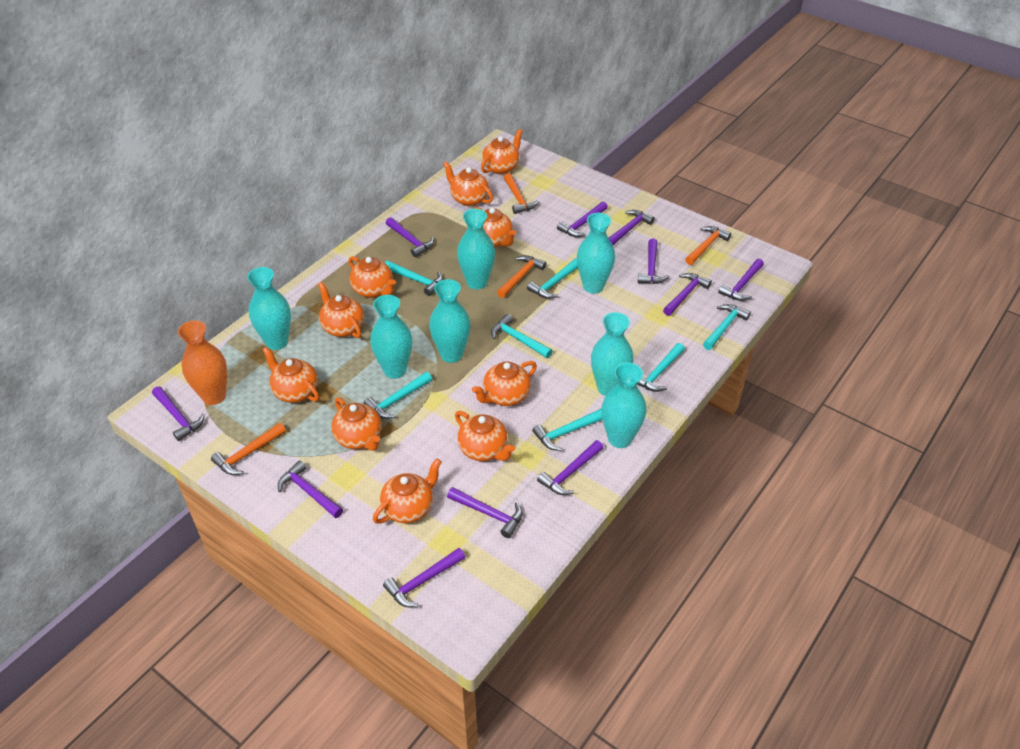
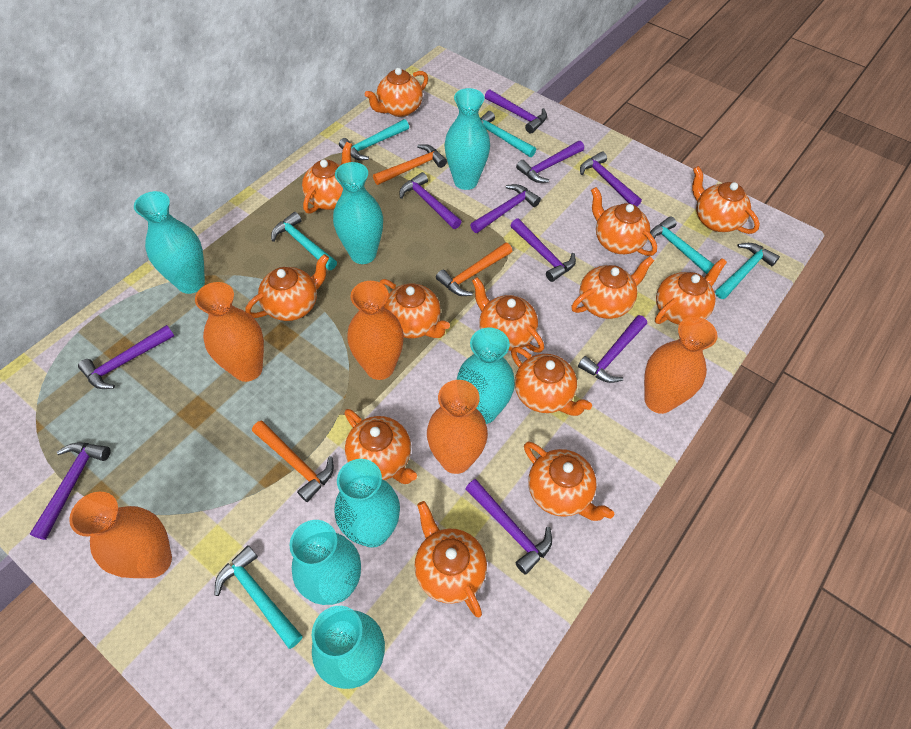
orange hammer: [211,423,286,475] [497,255,547,298] [503,173,539,214] [685,226,731,265] = 4 -> [252,421,334,502] [373,144,447,185] [436,242,512,296] = 3
orange teapot: [263,347,319,403] [318,282,364,338] [332,397,381,451] [349,256,396,298] [373,458,442,524] [443,161,493,206] [455,411,515,461] [472,361,537,406] [473,207,516,248] [481,129,523,175] = 10 -> [245,254,329,321] [302,142,352,214] [344,409,417,484] [365,68,428,117] [380,279,450,338] [414,501,487,617] [472,277,544,352] [511,347,592,416] [524,442,614,521] [571,256,654,319] [591,187,657,256] [655,258,727,325] [692,166,760,234] = 13
orange vase: [178,320,227,405] = 1 -> [69,492,172,578] [195,282,264,382] [347,281,404,380] [427,380,488,474] [644,317,718,414] = 5
purple hammer: [152,386,205,441] [278,460,343,518] [383,548,465,607] [386,217,434,257] [447,487,523,538] [537,440,603,495] [557,201,608,237] [609,210,655,245] [638,238,669,284] [663,273,712,316] [718,259,764,301] = 11 -> [30,443,110,540] [78,325,174,389] [400,172,462,229] [465,479,552,575] [470,184,541,233] [485,89,547,133] [510,218,576,282] [516,141,584,183] [578,315,647,383] [580,152,642,206] = 10
turquoise hammer: [364,372,432,419] [385,261,443,296] [491,314,552,358] [527,258,578,299] [532,409,603,451] [637,343,685,392] [703,304,751,350] = 7 -> [215,545,303,649] [271,212,337,270] [339,119,409,160] [480,111,536,157] [650,217,714,274] [715,243,780,299] = 6

